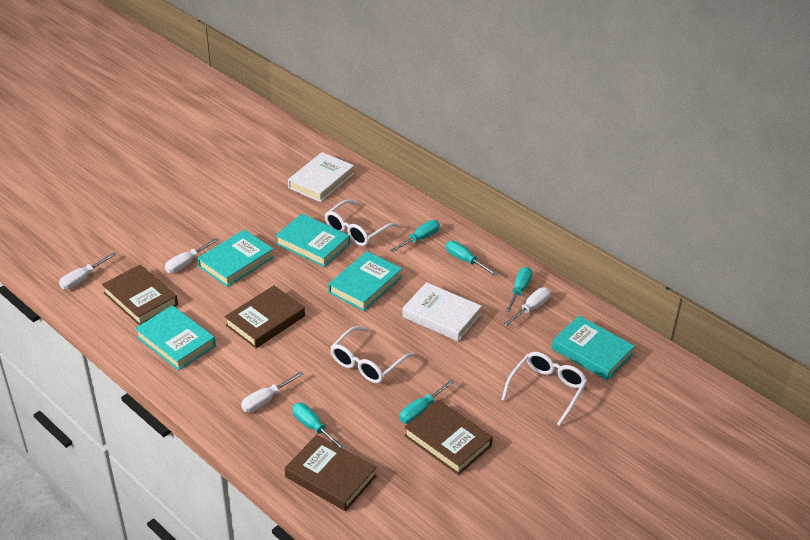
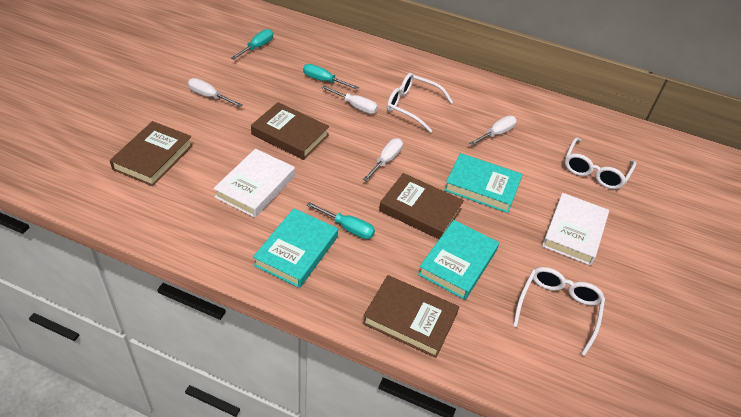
turquoise book: [135,305,216,371] [197,230,274,287] [275,214,350,267] [328,251,402,311] [552,316,635,381] = 5 -> [253,208,338,288] [418,220,499,300] [444,153,523,213] = 3
turquoise screwdriver: [292,403,346,450] [391,220,440,252] [400,380,454,424] [446,241,498,276] [505,267,532,312] = 5 -> [231,29,273,59] [303,64,359,90] [307,202,375,239] = 3

